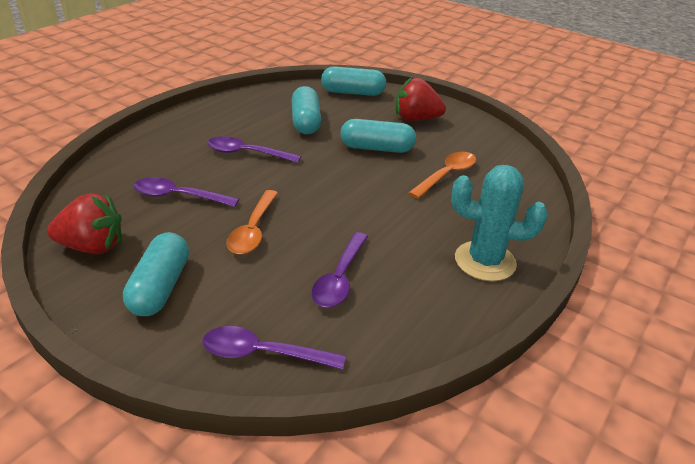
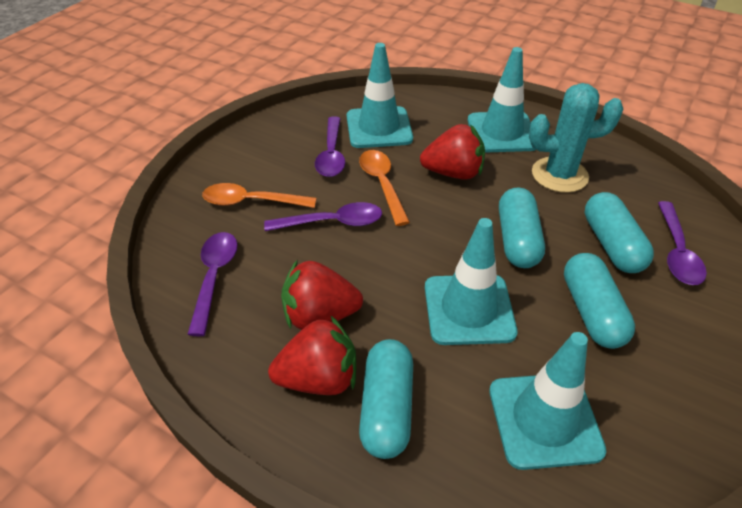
red strawberry: [47,193,122,254] [396,77,446,121] = 2 -> [268,316,356,395] [281,259,363,330] [420,124,485,180] = 3
turquoise traffic cone: none = 0 -> [347,43,413,148] [425,218,518,345] [468,47,536,153] [489,332,607,470] = 4

